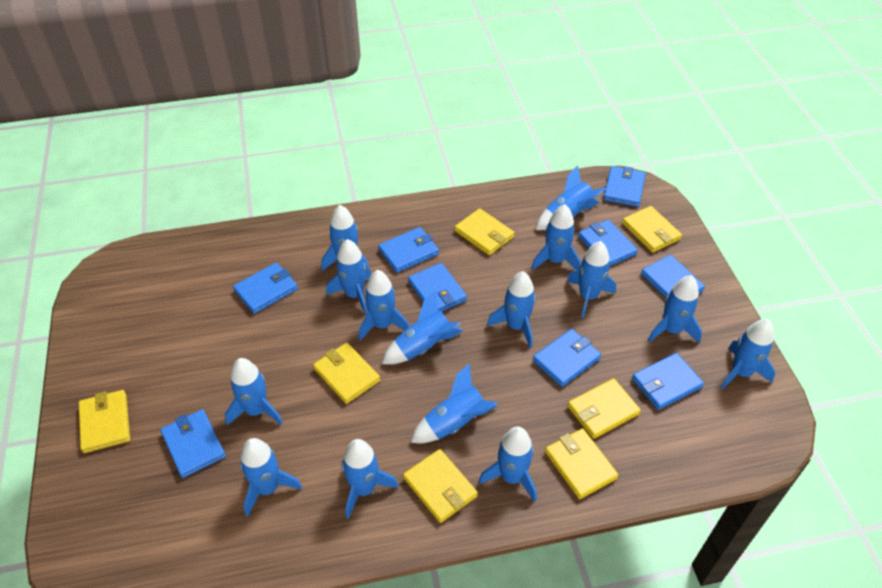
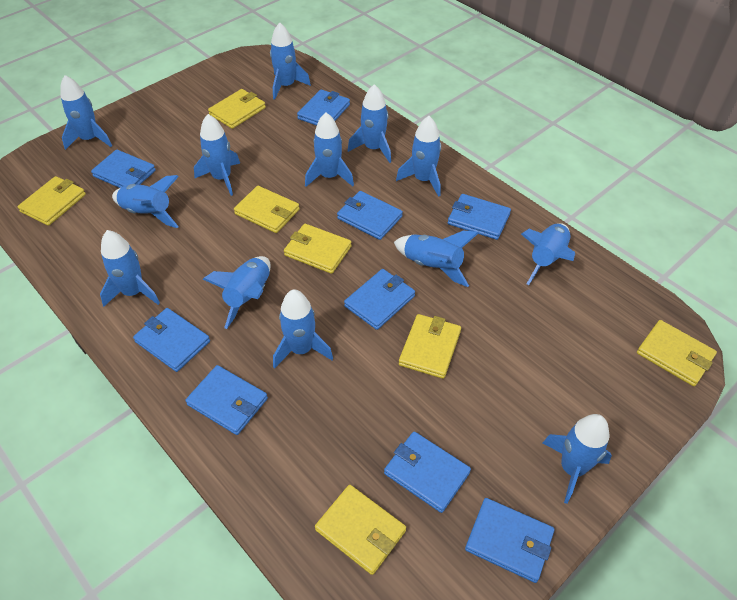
blue rocket: [225,358,283,425] [240,438,302,517] [321,205,369,271] [326,239,371,315] [342,439,398,519] [359,270,409,341] [382,290,463,365] [410,363,498,443] [479,427,537,502] [487,271,536,348] [531,204,581,270] [536,165,607,230] [567,241,616,318] [648,275,702,343] [721,319,776,390] = 15 -> [60,75,112,150] [100,230,160,307] [112,175,179,228] [194,114,240,196] [203,256,270,329] [270,22,311,100] [273,289,333,369] [305,112,354,187] [347,84,391,163] [394,231,479,287] [396,116,441,197] [521,223,575,285] [543,414,612,504] = 13

